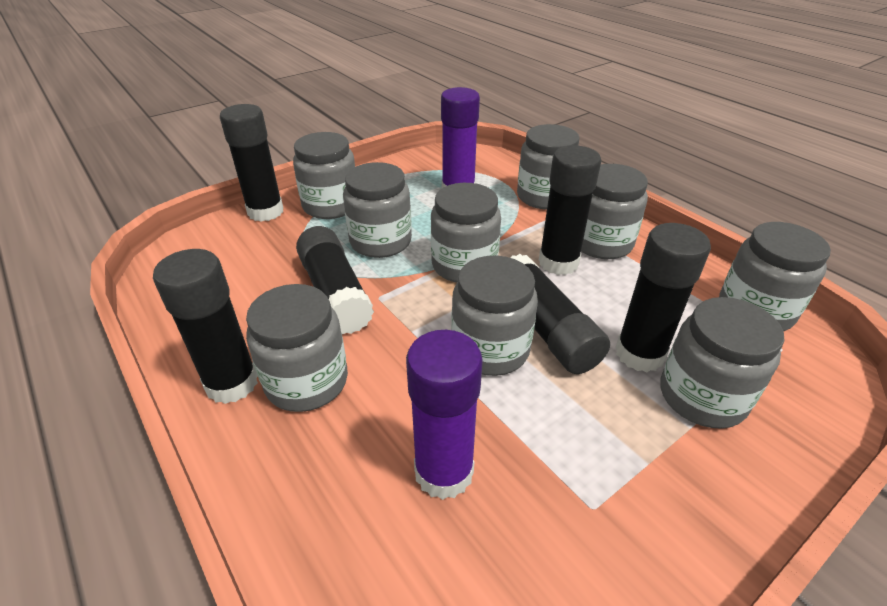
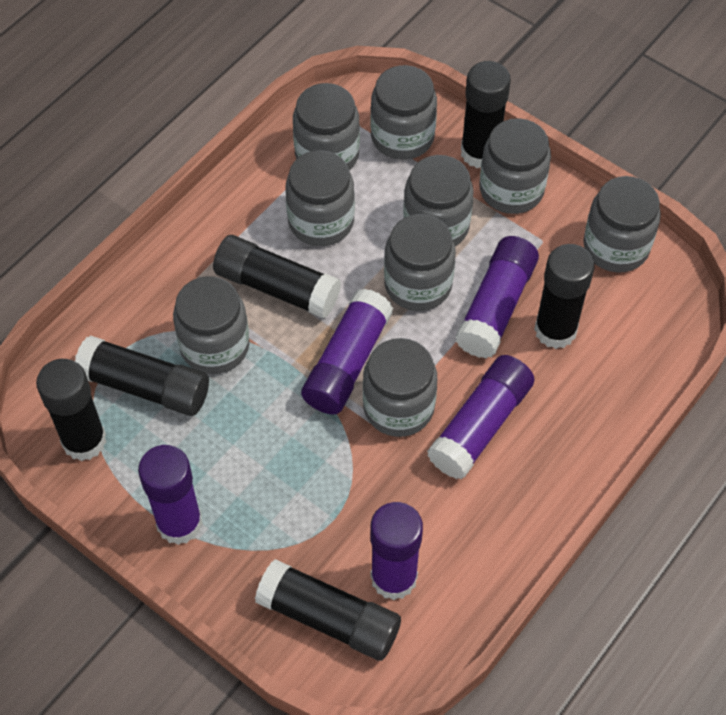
purple glue stick: [406,330,483,500] [441,87,480,188] = 2 -> [138,445,203,545] [301,288,393,415] [370,502,423,600] [427,355,535,479] [455,236,539,358] = 5

